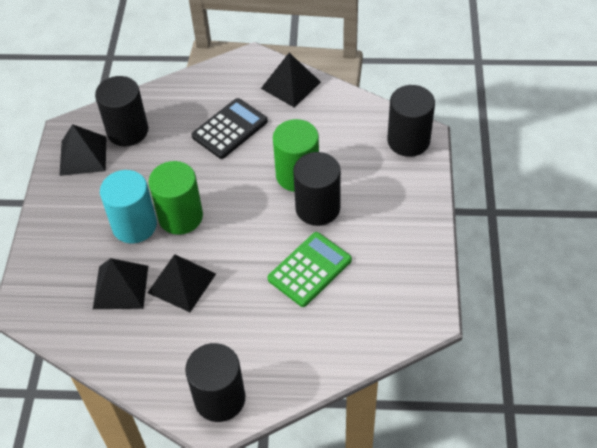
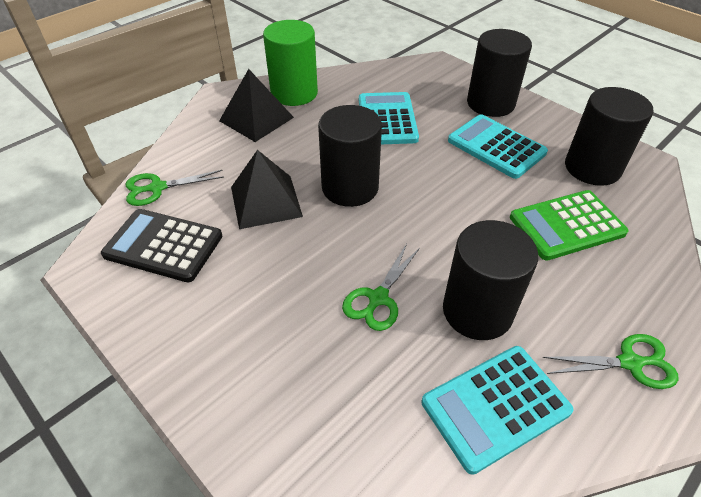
black pyramid: [59,124,106,176] [93,258,148,309] [148,254,216,312] [261,53,321,108] = 4 -> [219,69,294,142] [231,150,303,229] = 2
green cylinder: [149,161,203,235] [273,119,319,192] = 2 -> [263,20,318,106] = 1
green scissors: none = 0 -> [126,170,224,206] [342,244,420,331] [542,334,679,389] = 3
turquoise calculator: none = 0 -> [359,92,419,144] [422,346,574,475] [448,114,548,179] = 3
turquoise cylinder: [100,170,157,244] = 1 -> none = 0

